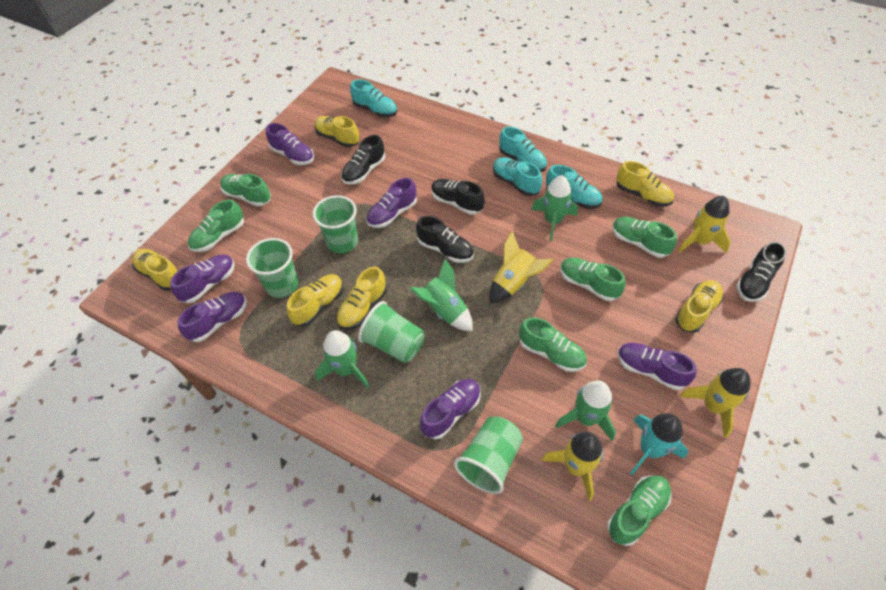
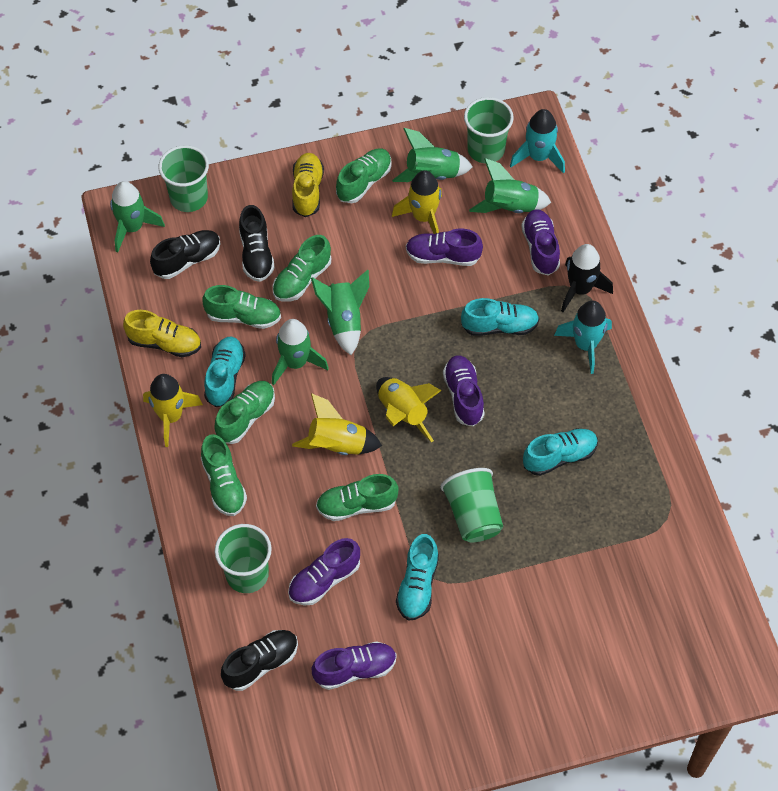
black rocket: none = 0 -> [561,244,613,312] = 1
black shoe: [341,135,385,185] [416,216,474,263] [431,179,485,215] [736,241,786,302] = 4 -> [150,230,220,279] [221,630,298,691] [239,205,275,282] = 3
green rocket: [315,330,369,388] [410,259,473,331] [531,175,578,242] [555,381,616,441] = 4 -> [110,181,165,252] [272,319,329,385] [311,270,369,355] [392,128,473,182] [469,158,551,213] = 5
purple shoe: [170,255,235,303] [177,292,247,342] [266,123,314,165] [366,178,417,228] [420,379,481,439] [618,343,696,390] = 6 -> [288,538,360,606] [312,641,397,690] [406,229,483,266] [443,355,485,426] [522,209,560,276] = 5
turquoise rocket: [630,413,688,475] = 1 -> [510,109,565,174] [554,301,612,374] = 2
yellow shoe: [132,249,178,291] [287,274,343,326] [315,116,360,147] [336,267,387,330] [617,161,674,207] [675,280,723,333] = 6 -> [123,310,201,357] [292,153,324,217] = 2

